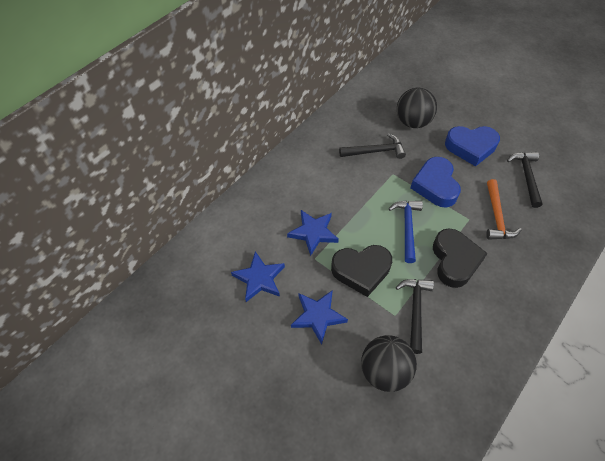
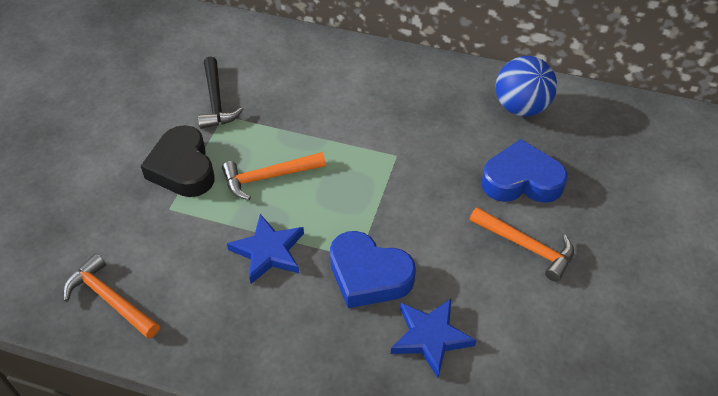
black ball: [361,335,417,392] [397,88,437,128] = 2 -> none = 0
black hammer: [339,133,406,159] [396,279,434,354] [507,152,543,208] = 3 -> [198,56,243,129] = 1
black heart: [331,245,392,297] [433,229,488,288] = 2 -> [141,125,215,197] = 1
blue ball: none = 0 -> [496,56,557,116] = 1
blue hammer: [389,201,423,263] = 1 -> none = 0
blue star: [231,251,285,302] [287,210,339,256] [291,290,348,345] = 3 -> [227,214,304,284] [391,299,476,378] = 2
orange hammer: [486,179,522,240] = 1 -> [63,253,160,339] [222,152,326,200] [470,207,574,282] = 3

